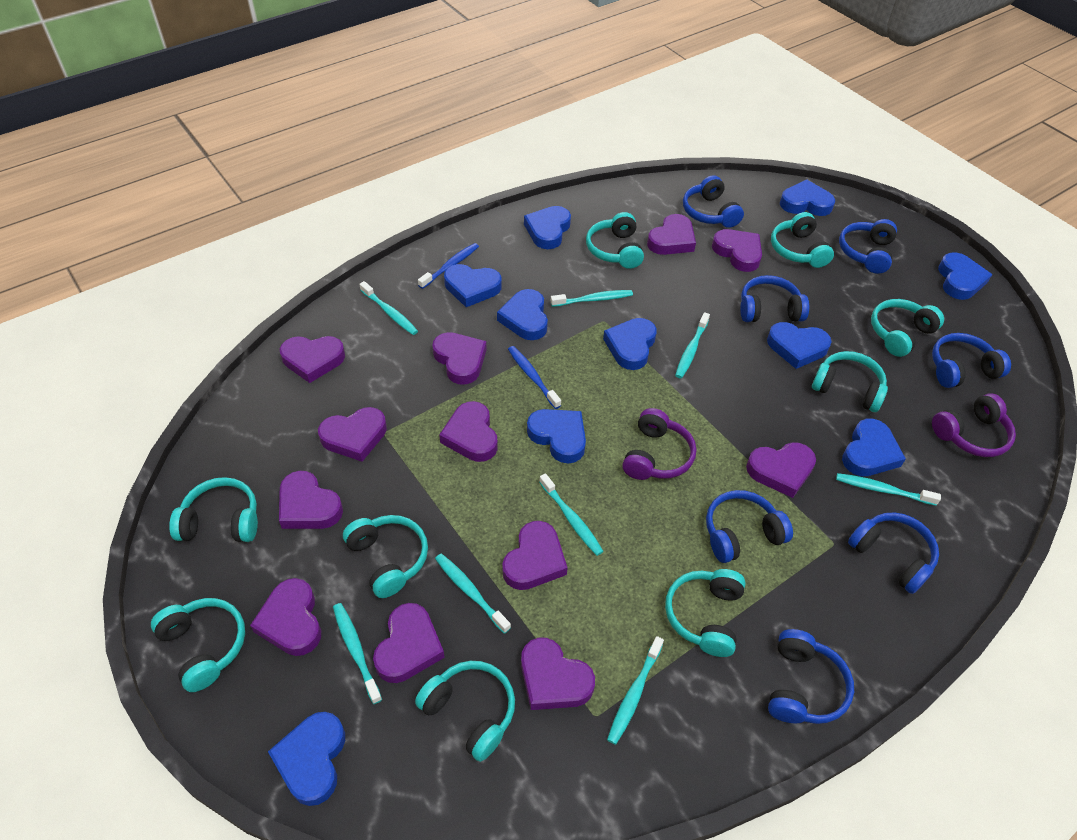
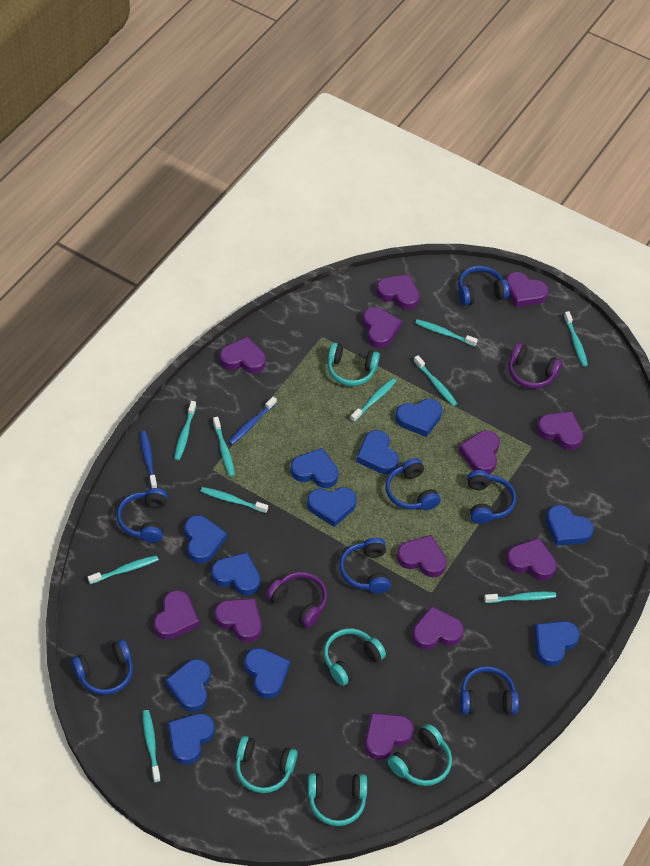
blue heart: [268,712,345,806] [444,264,502,307] [497,289,548,340] [524,206,571,249] [527,409,586,463] [603,318,657,370] [767,322,832,369] [780,179,835,216] [842,419,906,476] [938,253,992,300] = 10 -> [165,659,210,712] [168,713,214,764] [184,515,227,563] [211,552,260,596] [244,648,290,699] [290,448,338,488] [307,487,357,527] [356,430,399,474] [395,399,442,437] [534,621,579,666] [546,505,594,546] = 11
turquoise headphones: [151,598,245,692] [169,477,258,542] [343,515,428,598] [415,661,515,762] [586,212,644,269] [665,569,746,657] [771,212,834,268] [812,351,888,412] [871,299,944,357] = 9 -> [235,736,298,793] [308,773,367,826] [324,628,386,686] [328,343,380,386] [388,724,452,786] = 5
turquoise toothbrush: [333,603,382,704] [360,281,418,335] [435,554,511,634] [539,473,604,556] [551,290,633,307] [607,636,664,745] [675,312,710,378] [836,473,941,506] = 8 -> [88,555,159,584] [143,710,161,782] [174,401,196,460] [200,487,268,513] [213,417,235,477] [351,378,396,422] [414,355,458,406] [415,319,478,347] [484,592,556,603] [564,311,588,367] = 10

